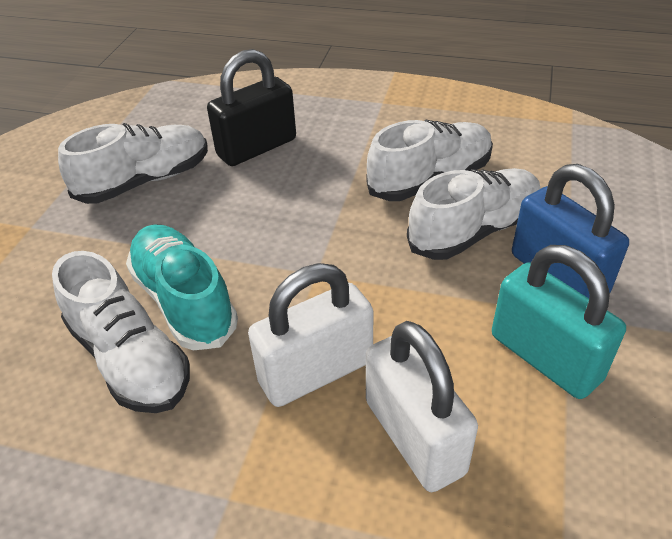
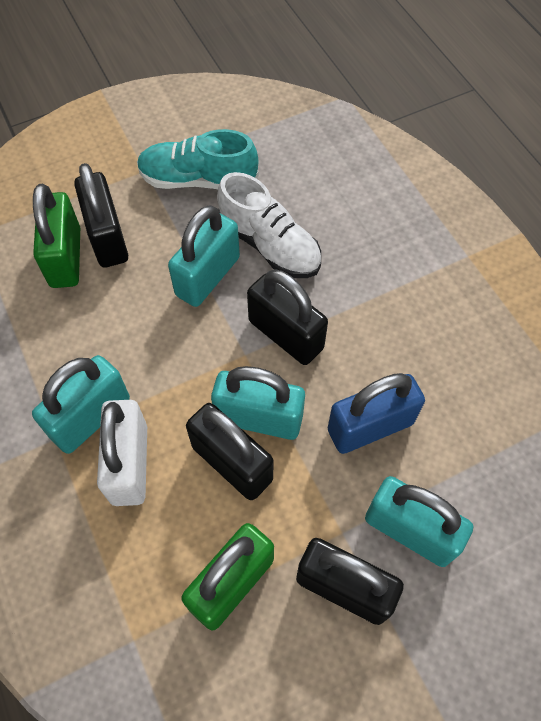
black padlock: [207,49,296,166] = 1 -> [74,163,128,268] [186,403,273,500] [247,270,328,365] [296,538,404,625] = 4
green padlock: none = 0 -> [33,184,80,288] [181,523,274,630] = 2
turquoise padlock: [492,245,626,399] = 1 -> [32,355,130,454] [168,205,240,307] [211,366,305,440] [365,476,473,567] = 4
white padlock: [248,263,373,407] [366,321,478,492] = 2 -> [97,400,147,506] = 1
white shoe: [52,251,190,413] [58,123,208,204] [367,120,493,201] [407,168,540,260] = 4 -> [217,172,321,278] = 1

